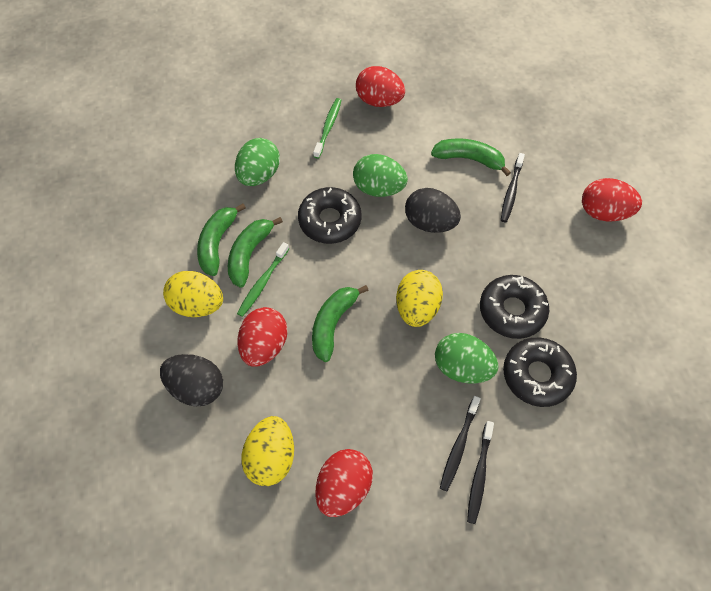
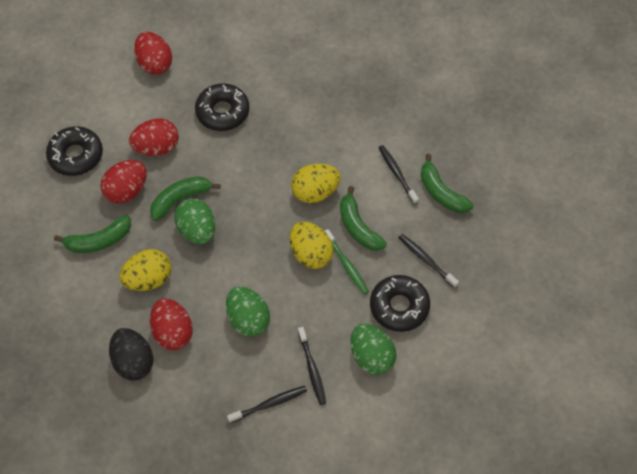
black egg: [160,354,223,406] [405,188,461,233] = 2 -> [109,328,154,380] = 1
black toothbrush: [440,396,481,491] [467,421,494,524] [501,153,525,222] = 3 -> [227,386,307,423] [298,327,326,405] [378,145,419,205] [398,234,459,288] = 4
green toothbrush: [237,242,289,317] [313,98,342,159] = 2 -> [325,229,369,295] = 1

